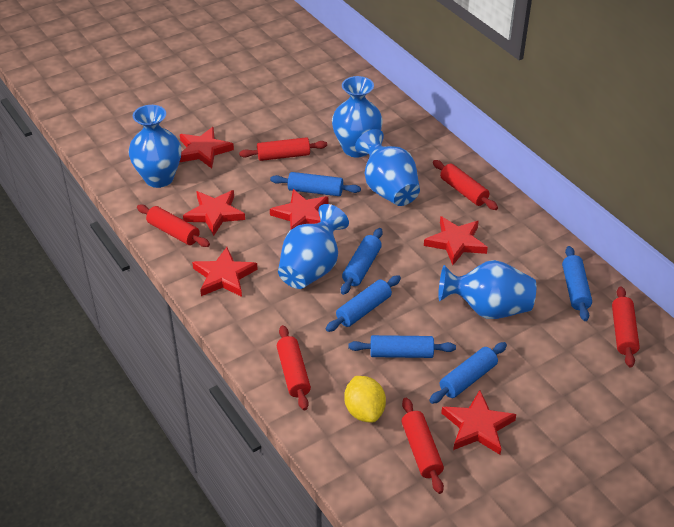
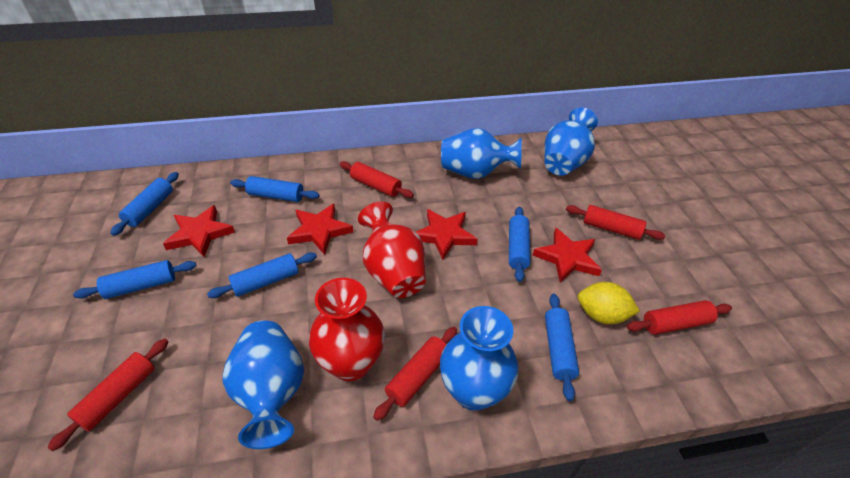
blue vase: [128,105,181,188] [278,204,349,289] [332,76,383,158] [355,129,420,206] [438,260,536,319] = 5 -> [222,320,304,449] [440,306,519,411] [441,128,522,179] [544,107,598,176] = 4
red rolling pin: [137,205,210,247] [239,137,327,161] [277,325,311,410] [402,398,444,494] [433,160,498,210] [612,286,640,368] = 6 -> [47,338,169,451] [340,161,414,198] [373,327,457,421] [566,205,665,240] [627,300,732,335] = 5
red star: [179,127,234,168] [183,190,245,236] [192,247,258,297] [270,189,328,230] [424,216,488,265] [441,390,516,455] = 6 -> [163,205,235,257] [287,204,353,255] [416,209,477,260] [533,228,602,283] = 4
red vase: none = 0 -> [309,278,385,381] [358,202,426,298] = 2

